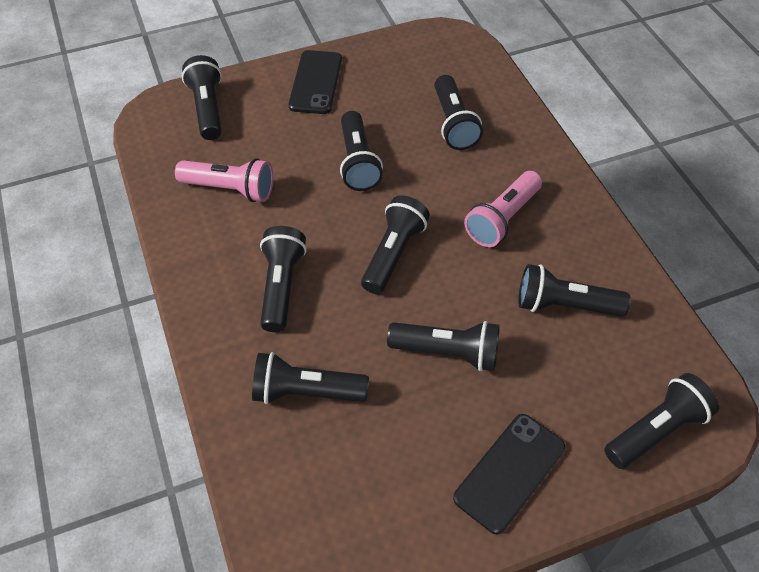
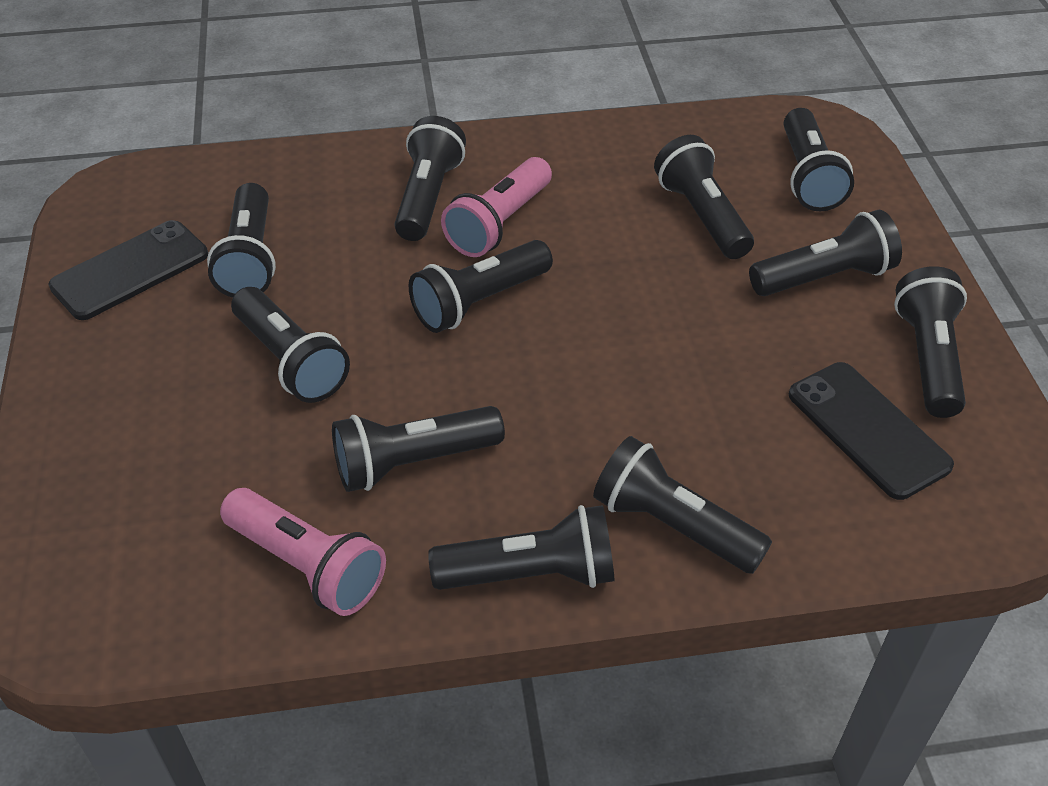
black flashlight: [182,55,222,140] [252,352,369,404] [260,226,307,332] [340,111,383,191] [361,195,430,294] [387,321,499,371] [435,75,483,150] [518,264,631,317] [605,373,719,469] = 9 -> [207,183,276,298] [231,287,350,403] [332,406,505,492] [395,116,466,241] [409,240,553,333] [428,505,614,590] [593,436,772,574] [654,135,754,259] [749,210,902,296] [784,108,854,211] [894,266,967,418] = 11

